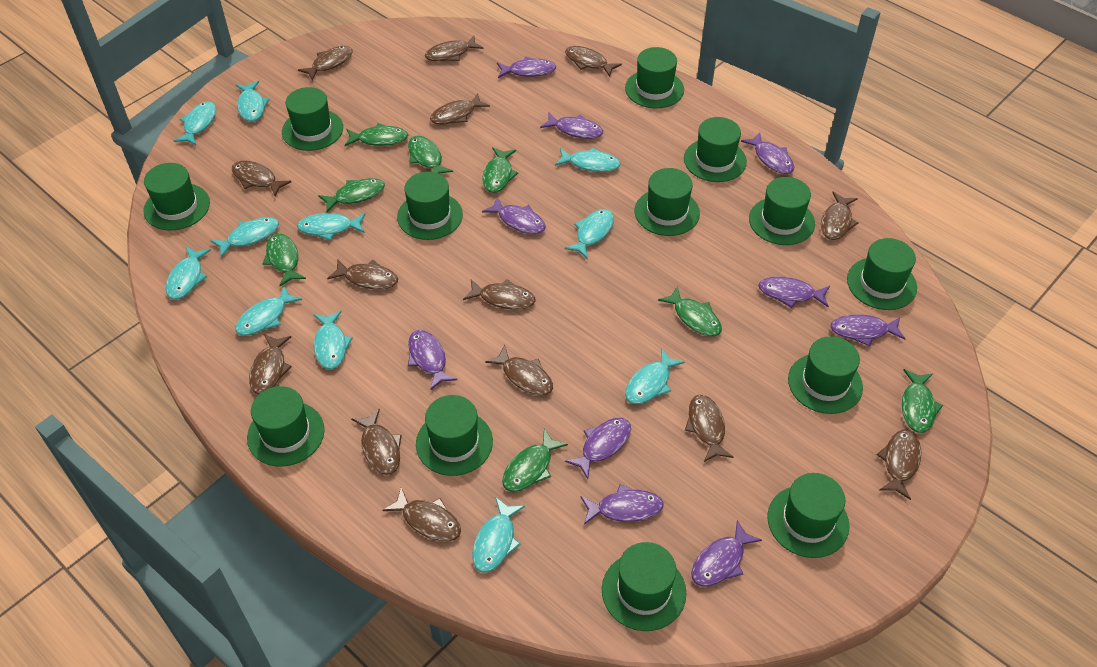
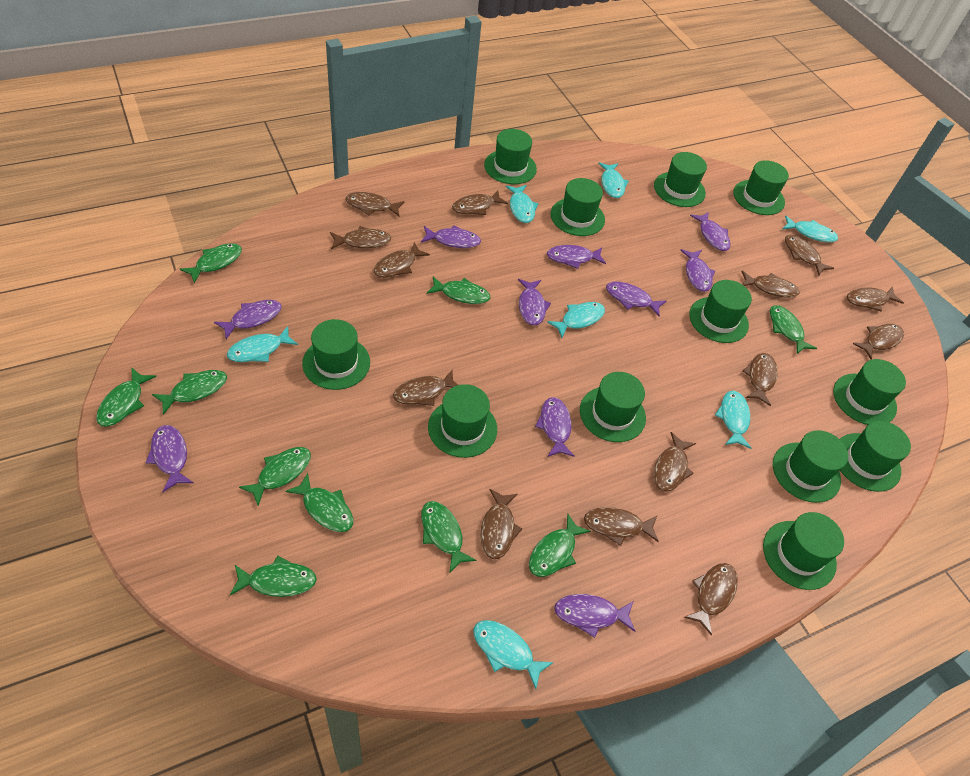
green fish: [263,233,306,286] [318,178,385,212] [345,123,408,146] [408,136,453,174] [482,147,518,193] [502,429,568,492] [658,286,722,336] [902,369,943,433] = 8 -> [96,367,156,427] [152,370,227,415] [180,243,242,283] [230,556,317,597] [239,447,311,506] [285,473,353,532] [421,501,477,573] [427,276,490,304] [529,514,591,577] [770,305,817,354] = 10
green hat: [143,163,210,231] [247,386,325,467] [282,87,343,151] [397,172,463,240] [416,395,493,476] [602,542,686,631] [625,47,684,108] [635,168,700,236] [684,117,747,182] [749,177,815,245] [767,473,849,558] [788,336,863,414] [847,238,917,310] = 13 -> [302,319,370,390] [428,384,497,458] [484,129,537,184] [550,178,605,236] [580,372,646,442] [654,152,707,207] [689,280,752,343] [733,160,789,215] [763,512,844,590] [773,430,848,503] [833,359,906,425] [840,421,911,492] = 12
turquoise fish: [166,246,211,300] [174,101,216,145] [210,217,279,258] [235,286,302,336] [236,81,270,122] [297,213,365,240] [314,311,353,369] [472,497,525,573] [555,147,621,172] [564,209,614,258] [625,348,685,404] = 11 -> [227,326,298,362] [473,620,554,689] [506,185,539,223] [547,302,605,338] [598,162,629,198] [715,391,751,449] [783,215,838,242] = 7

